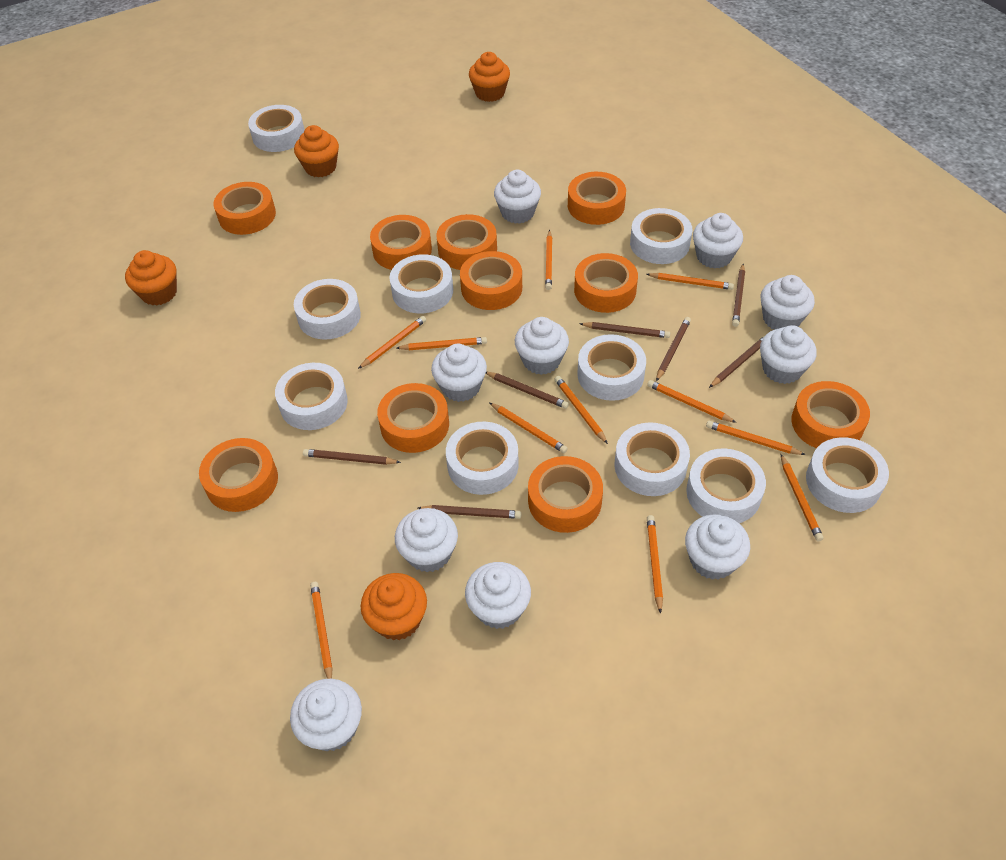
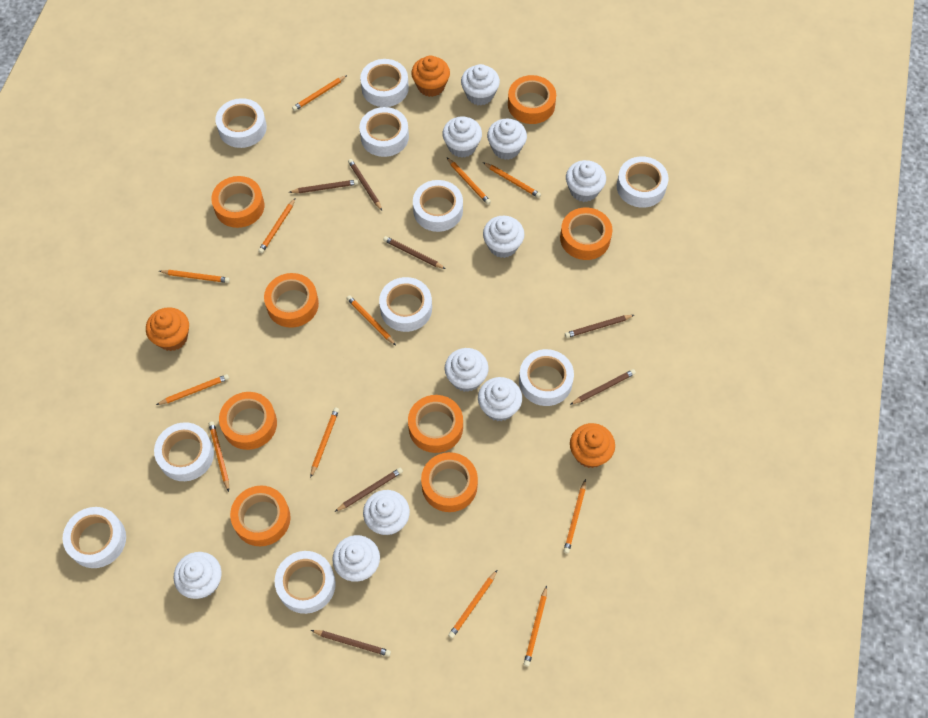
orange cupcake: [125,250,177,306] [294,125,339,177] [361,573,427,640] [469,52,510,102] = 4 -> [146,307,189,351] [411,56,450,97] [570,423,615,468] = 3
orange pencil: [310,582,332,679] [358,316,426,369] [396,337,487,350] [490,403,568,453] [545,230,552,290] [554,376,608,444] [646,273,734,290] [647,380,737,423] [647,515,663,614] [706,421,806,455] [781,454,823,541] = 11 -> [156,374,229,405] [159,270,230,283] [209,421,229,492] [258,198,295,253] [292,75,347,111] [310,407,339,478] [347,295,396,345] [447,158,491,205] [448,570,497,638] [483,162,541,198] [524,586,547,667] [564,479,586,554] = 12
orange tape: [199,438,278,512] [213,182,276,235] [370,215,432,270] [377,383,449,453] [436,214,497,270] [460,251,522,310] [528,456,603,533] [568,172,626,225] [574,253,638,313] [791,381,870,448] = 10 -> [211,176,264,228] [219,392,277,450] [230,486,291,546] [264,273,319,328] [408,395,463,453] [421,452,478,512] [508,75,556,124] [560,207,613,260] = 8

